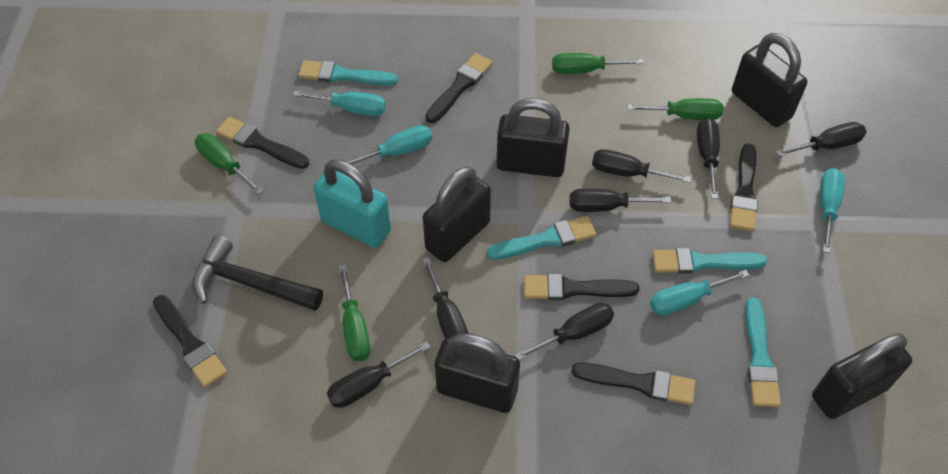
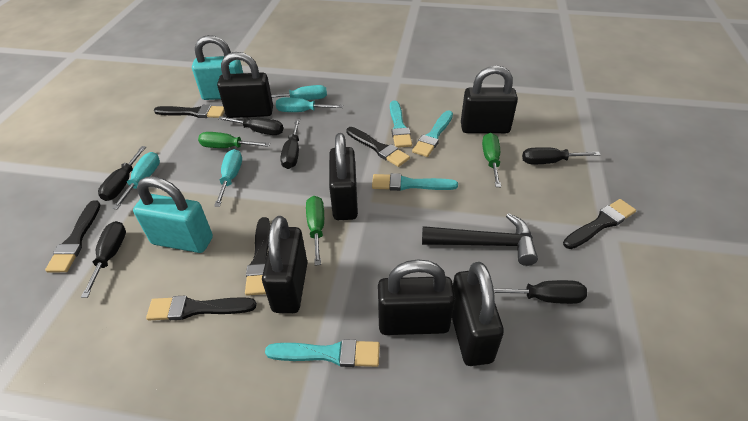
black padlock: [423,167,491,262] [435,333,520,413] [496,98,570,177] [732,33,807,127] [812,333,912,419] = 5 -> [217,52,273,118] [262,216,308,313] [329,133,358,220] [378,259,455,335] [452,262,504,366] [461,65,518,133] = 6
black screwdriver: [327,341,431,408] [422,257,468,338] [514,303,614,360] [570,188,671,212] [592,149,691,183] [697,117,720,199] [775,122,866,157] = 7 -> [81,221,126,298] [98,146,146,201] [218,116,283,135] [280,119,300,169] [493,280,587,304] [522,147,600,164] = 6
green screwdriver: [195,133,264,195] [339,264,370,361] [552,53,644,74] [627,98,723,120] = 4 -> [198,132,270,148] [306,196,324,266] [482,133,501,187] = 3
turquoise padlock: [314,160,391,248] = 1 -> [133,177,213,253] [192,35,243,100] = 2

